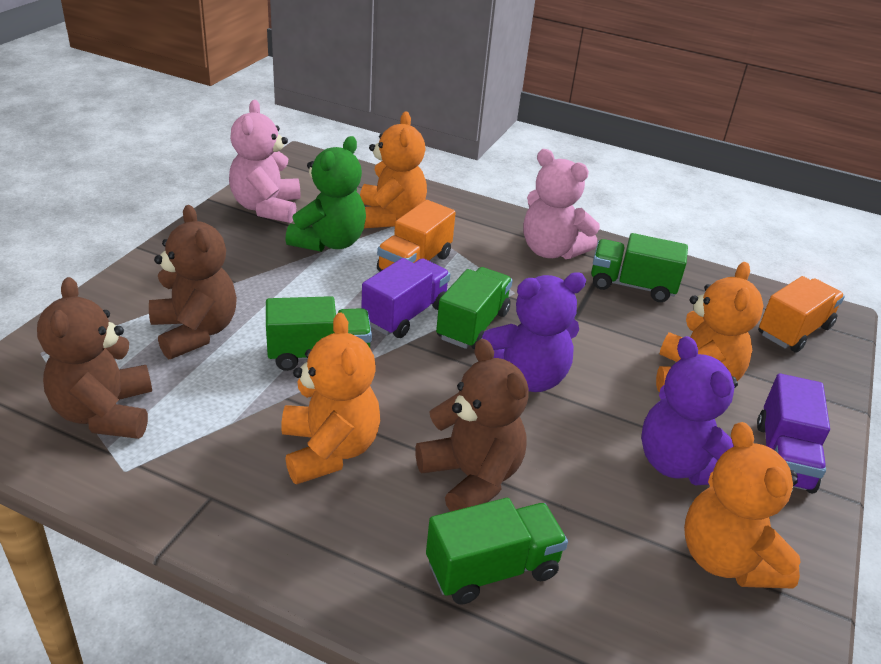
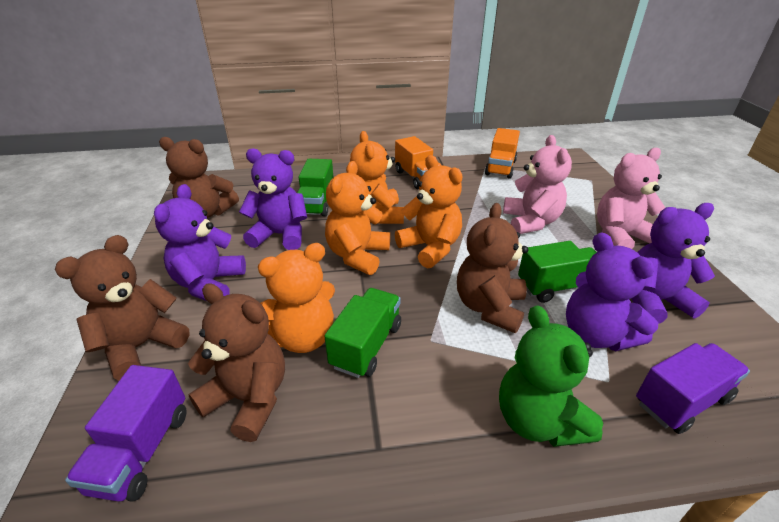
brown teddy bear: [37,277,152,439] [149,205,237,359] [415,339,529,512] = 3 -> [55,235,190,381] [159,137,239,218] [188,283,285,442] [457,203,528,333] = 4
green truck: [266,296,372,371] [426,498,568,605] [436,267,513,349] [591,233,688,302] = 4 -> [297,159,334,217] [324,288,401,378] [518,241,597,303] = 3
purple teddy bear: [482,272,586,392] [641,336,738,485] = 2 -> [154,184,246,301] [239,148,307,250] [566,233,658,351] [631,203,715,324] = 4

